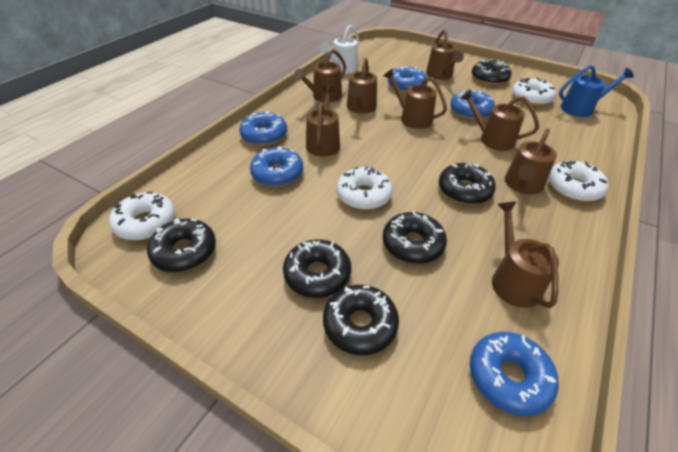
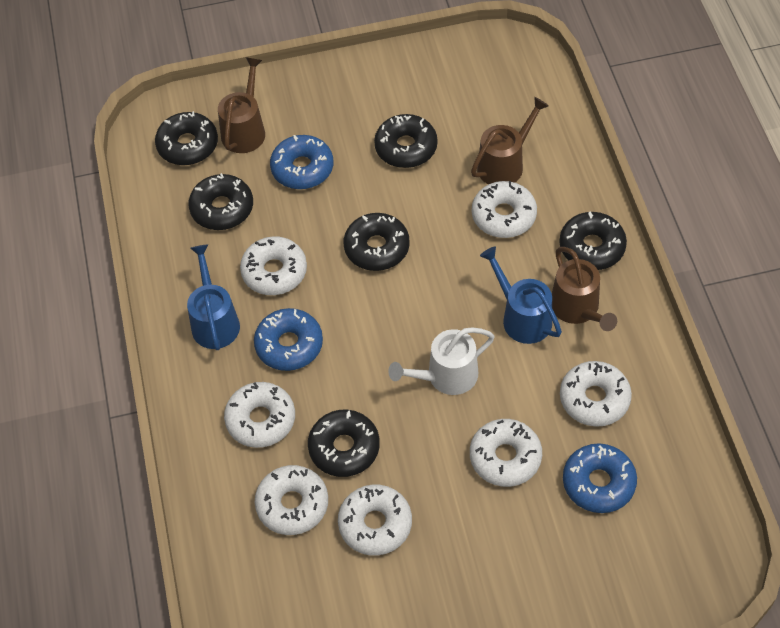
blue donut: [239,111,287,146] [250,146,303,187] [388,66,427,93] [450,89,495,120] [470,332,559,416] = 5 -> [254,308,323,371] [270,135,333,189] [563,443,637,513] = 3
blue watering can: [559,65,634,117] = 1 -> [187,244,240,350] [480,247,562,344] = 2
brown watering can: [294,49,346,102] [306,85,340,157] [347,58,377,114] [383,69,447,129] [426,29,464,80] [460,89,539,151] [492,201,559,308] [505,128,557,194] = 8 -> [218,57,265,153] [471,97,549,184] [552,247,617,331] = 3
white donut: [109,192,175,240] [337,166,393,210] [512,78,556,106] [548,161,608,202] = 4 -> [224,382,295,448] [240,236,307,295] [255,465,328,535] [338,484,412,556] [470,419,542,487] [472,181,537,238] [560,361,632,427] = 7

